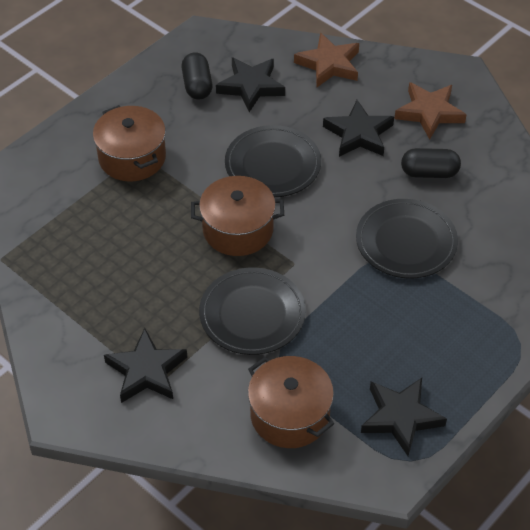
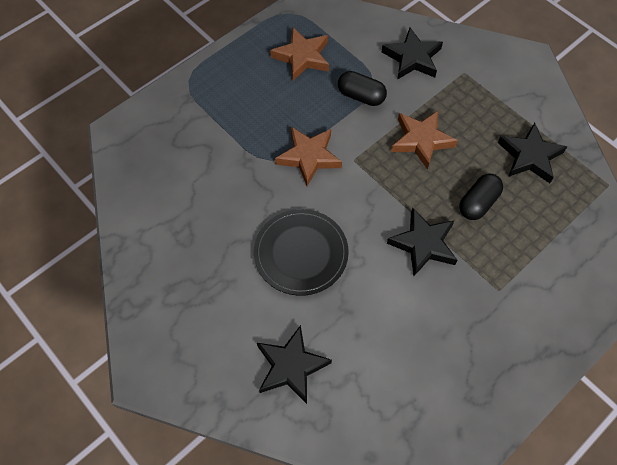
black plate: [199,267,306,355] [225,125,321,197] [356,199,458,279] = 3 -> [254,209,349,296] = 1
brown pot: [93,105,166,181] [191,176,284,256] [248,356,334,448] = 3 -> none = 0
brown star: [294,33,359,87] [394,82,467,139] = 2 -> [270,27,329,81] [275,127,342,186] [391,110,458,170] = 3

